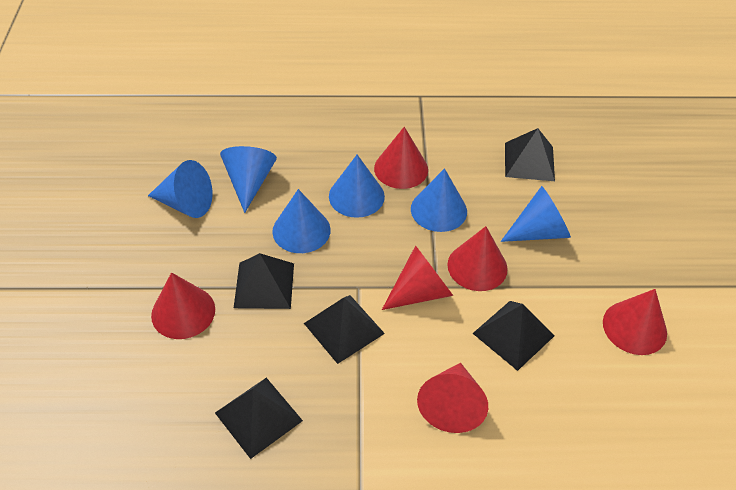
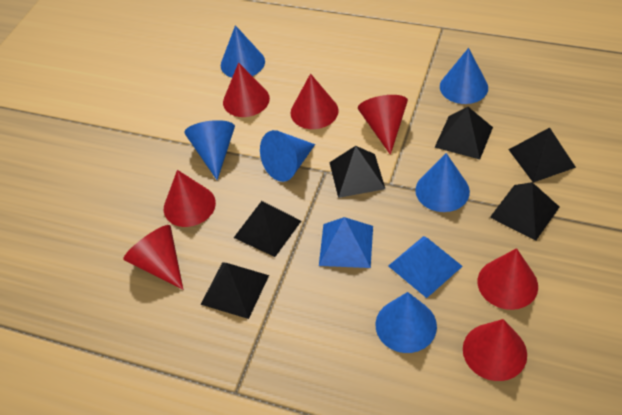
black pyramid: [215,378,303,459] [234,253,294,309] [304,295,385,364] [473,301,554,371] [505,128,555,181] = 5 -> [200,262,269,319] [234,201,301,257] [329,146,385,198] [435,107,493,159] [490,182,559,241] [508,128,576,183] = 6
blue pyramid: none = 0 -> [319,217,373,268] [388,236,463,298] = 2
red cone: [151,272,215,339] [374,127,428,189] [382,245,453,310] [417,363,488,433] [447,226,508,291] [603,289,667,355] = 6 -> [123,225,183,289] [164,170,216,227] [223,62,270,117] [290,74,339,129] [358,95,408,155] [463,319,527,381] [478,248,538,310] = 7

